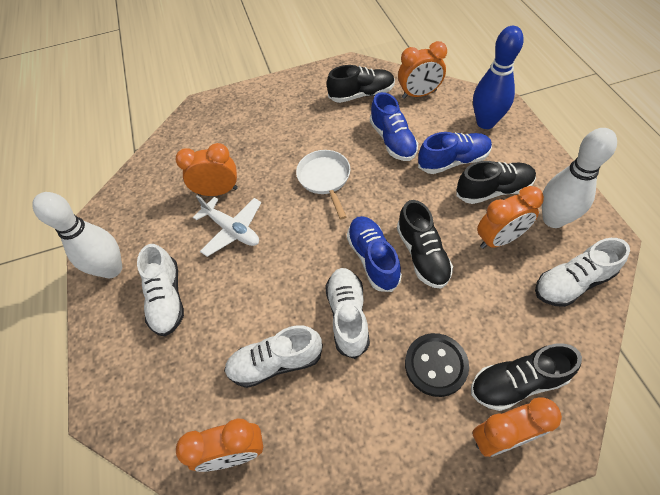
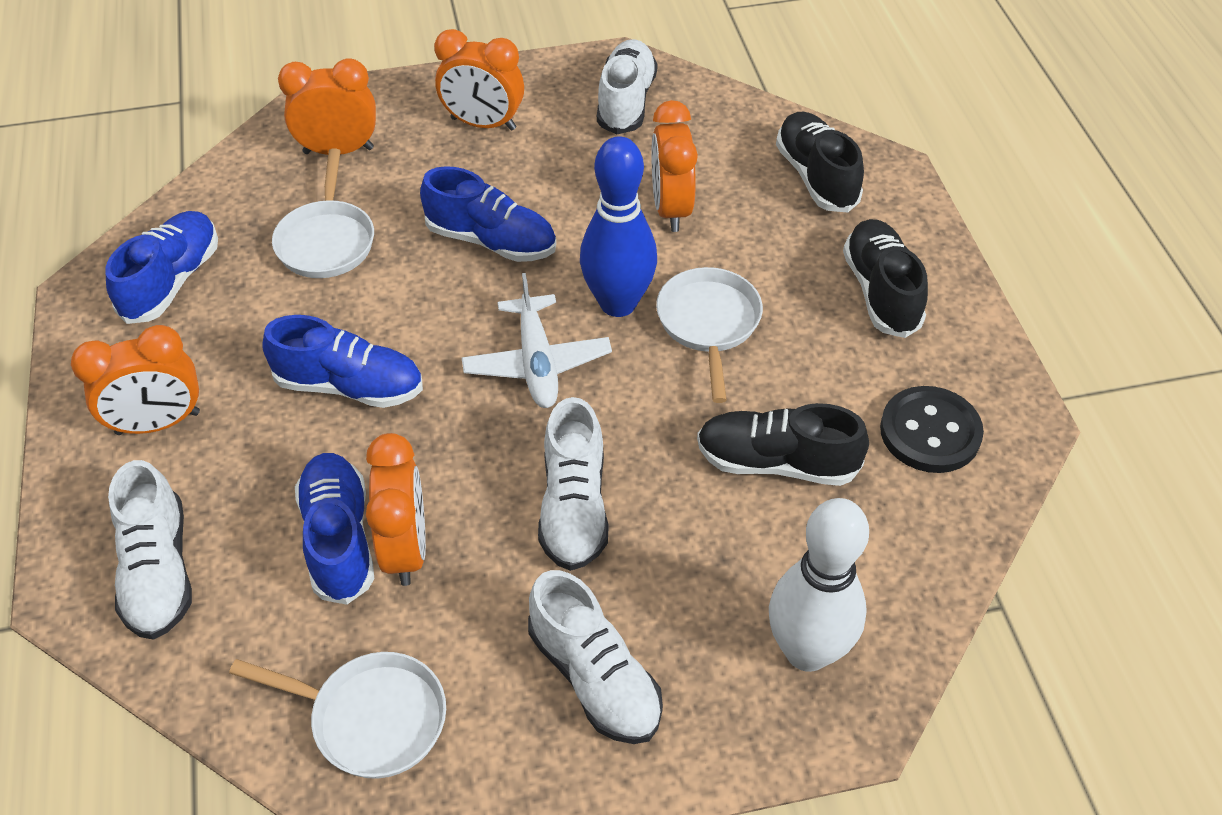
black shoe: [327,65,395,103] [397,200,453,289] [456,161,536,204] [471,343,582,411] = 4 -> [697,403,869,486] [776,112,864,213] [843,219,928,338] = 3
blue shoe: [347,216,402,292] [370,92,418,161] [418,132,492,174] = 3 -> [105,211,218,324] [262,315,423,408] [295,453,374,605] [420,166,556,262] = 4
white bowling pin: [32,192,122,278] [542,128,617,228] = 2 -> [769,498,869,672] = 1
white pan: [296,150,350,220] = 1 -> [229,652,446,779] [272,149,374,278] [656,267,763,403] = 3

